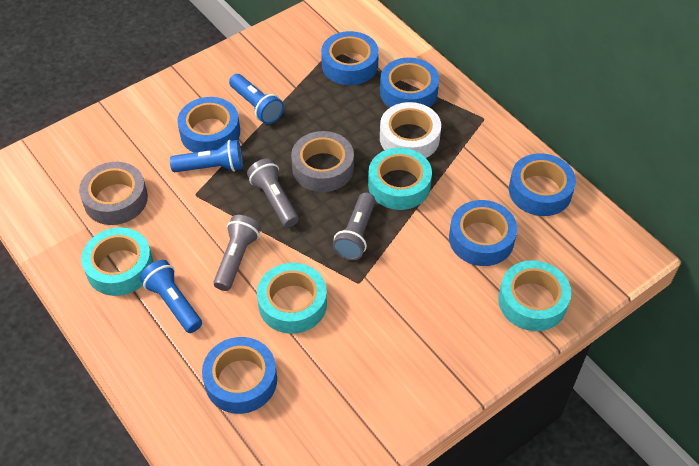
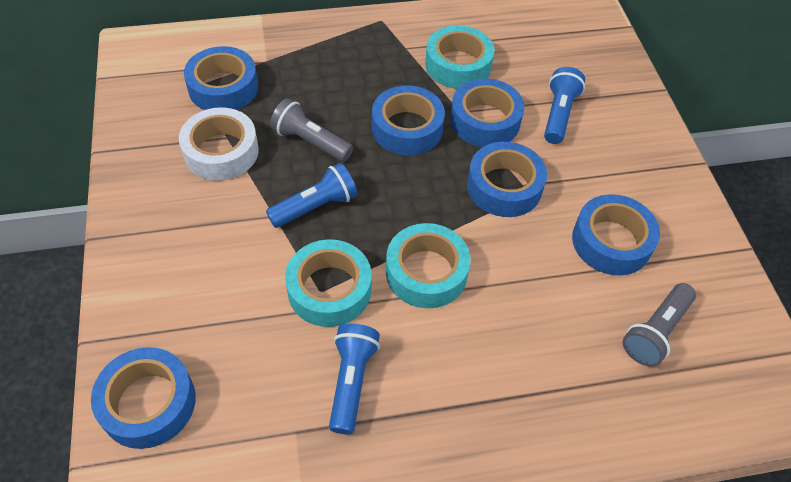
grey flashlight: [213,215,261,291] [247,158,299,227] [332,192,376,260] = 3 -> [270,98,353,162] [623,283,696,367] = 2
grey tape: [79,162,148,225] [291,131,354,192] = 2 -> none = 0
turquoise tape: [81,228,153,296] [257,263,327,334] [368,148,432,210] [498,260,571,331] = 4 -> [285,239,372,327] [386,223,470,308] [425,25,495,89] = 3

